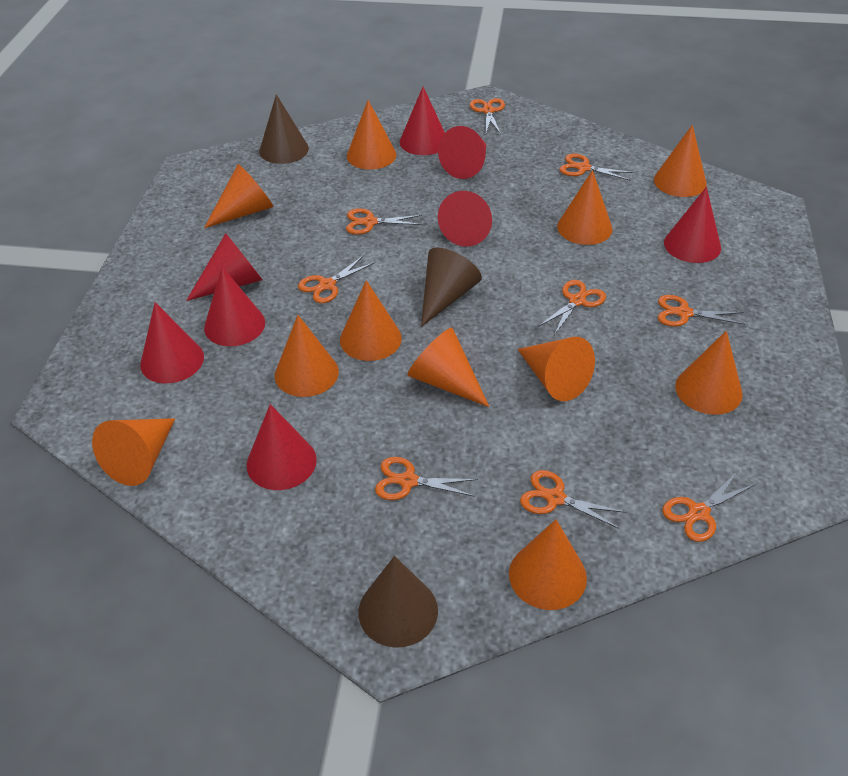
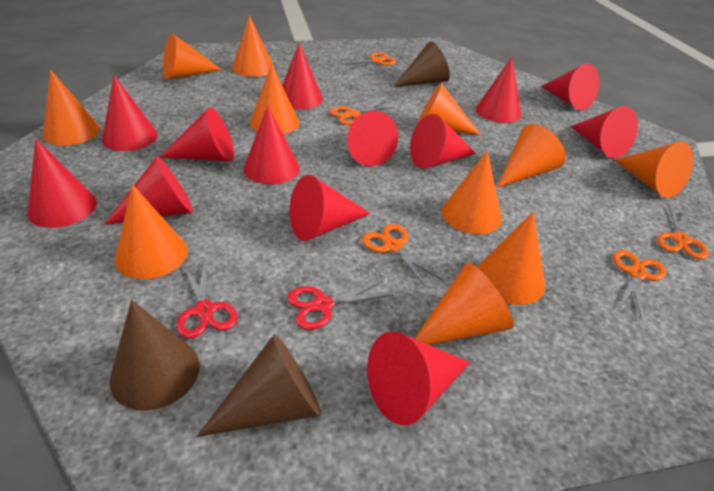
orange scissors: [298,255,375,303] [346,208,422,234] [375,457,478,500] [470,98,505,134] [520,470,626,529] [538,280,606,335] [559,154,634,181] [658,295,745,327] [662,471,756,542] = 9 -> [329,102,394,125] [342,52,396,70] [362,224,443,287] [613,250,666,320] [657,204,709,260] = 5
red cone: [140,302,204,383] [186,233,263,301] [204,267,265,346] [246,404,317,490] [400,87,445,155] [438,126,486,179] [438,191,492,247] [664,187,721,263] = 8 -> [27,139,97,228] [102,75,158,151] [104,156,193,225] [159,107,234,162] [244,105,300,184] [282,43,323,109] [290,175,371,241] [347,111,398,166] [367,332,470,425] [410,114,476,169] [476,57,521,123] [541,64,599,110] [571,106,638,158] = 13
red scissors: none = 0 -> [176,261,238,339] [287,281,393,330] = 2

